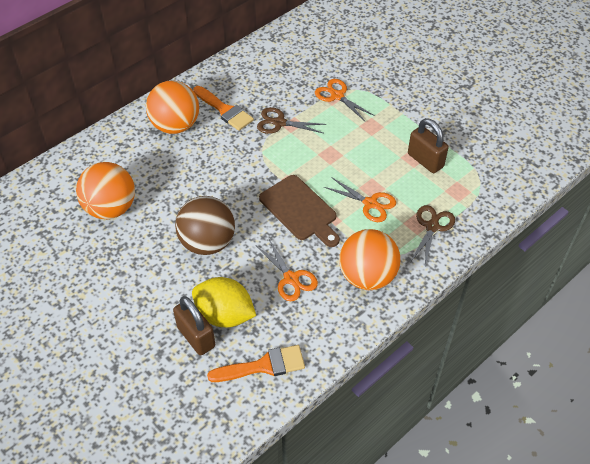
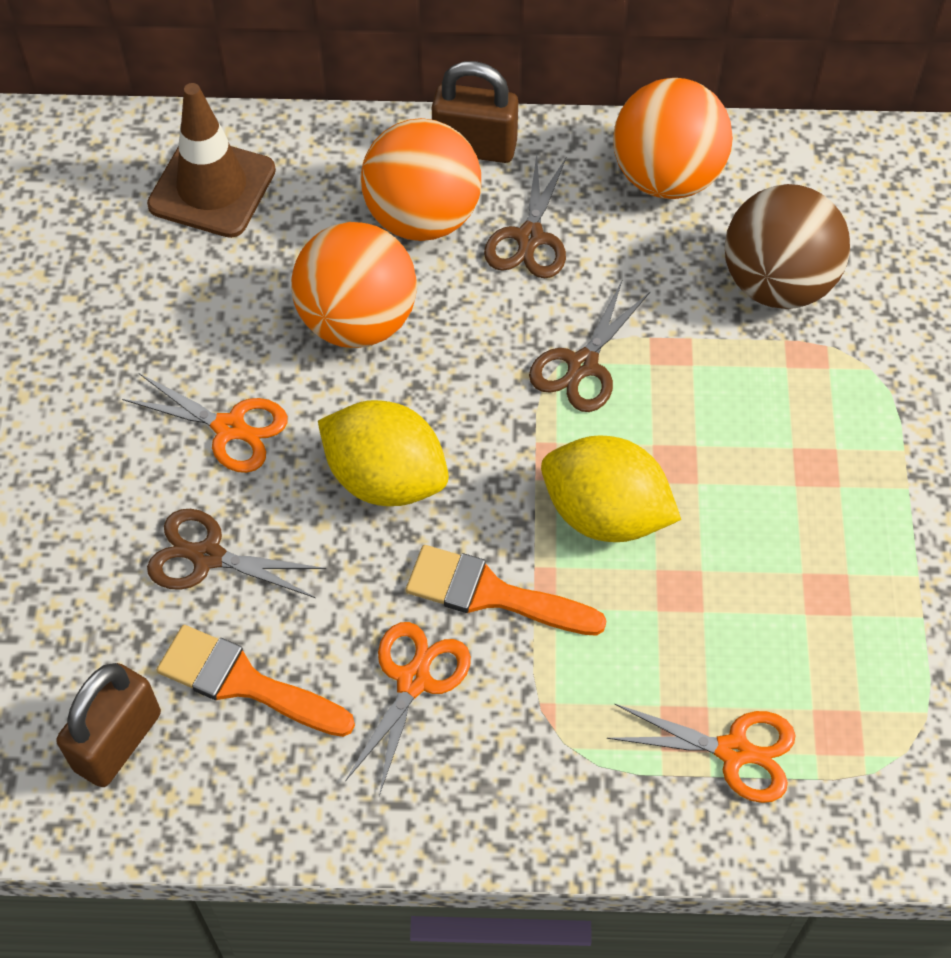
brown cutting board: [259,175,340,247] = 1 -> none = 0
brown scissors: [257,107,327,134] [411,205,455,266] = 2 -> [147,509,326,598] [484,155,566,278] [529,281,650,412] = 3
brown traffic cone: none = 0 -> [147,83,276,238] = 1
yellow lemon: [192,277,256,327] = 1 -> [318,400,449,506] [541,435,681,542] = 2

